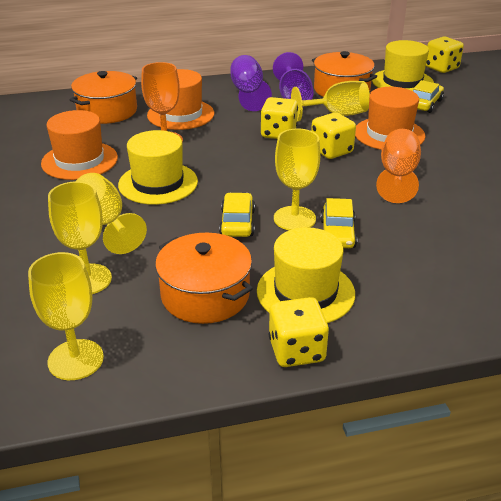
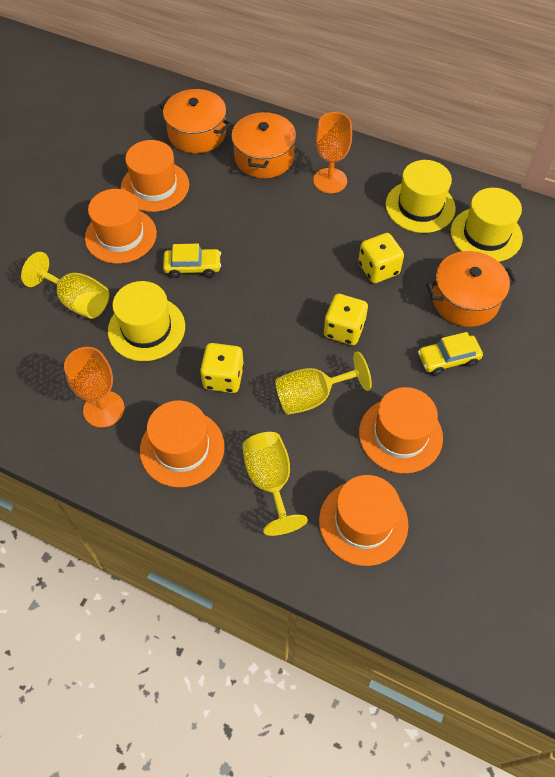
orange hat: [41,110,118,180] [147,69,214,130] [355,87,425,150] = 3 -> [85,189,157,264] [121,140,189,212] [140,400,224,487] [319,475,409,566] [359,387,443,474] = 5
purple goblet: [230,55,272,111] [273,52,314,100] = 2 -> none = 0
yellow car: [219,193,255,237] [320,198,357,248] [413,80,444,113] = 3 -> [163,244,221,278] [418,332,483,375] = 2
yellow dice: [261,97,298,139] [269,297,329,367] [311,112,356,159] [426,37,464,73] = 4 -> [200,343,244,393] [324,294,368,345] [358,233,404,283] = 3
yellow goblet: [28,252,104,380] [48,181,112,294] [76,173,147,254] [274,129,320,230] [291,81,370,121] = 5 -> [21,252,109,319] [242,432,308,536] [275,351,372,415] = 3

